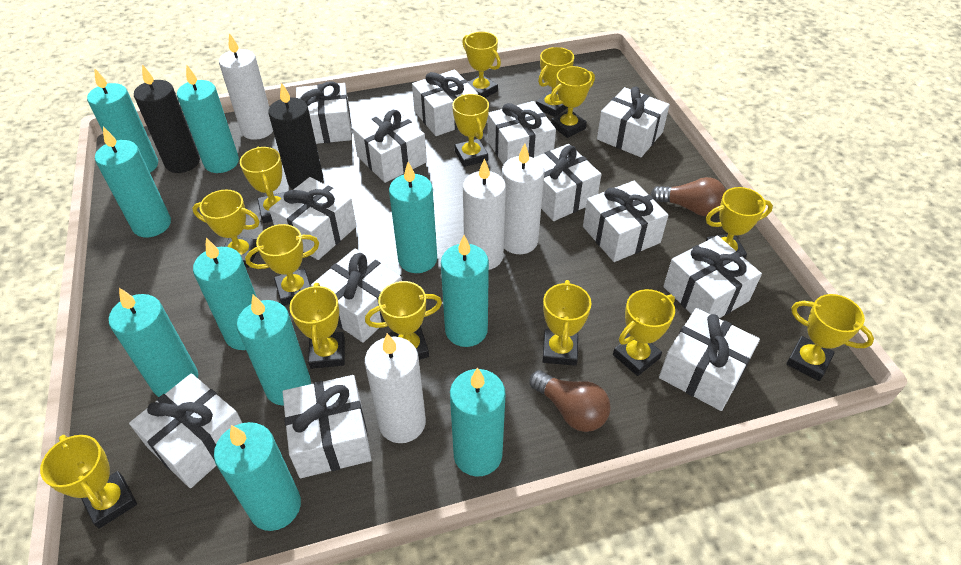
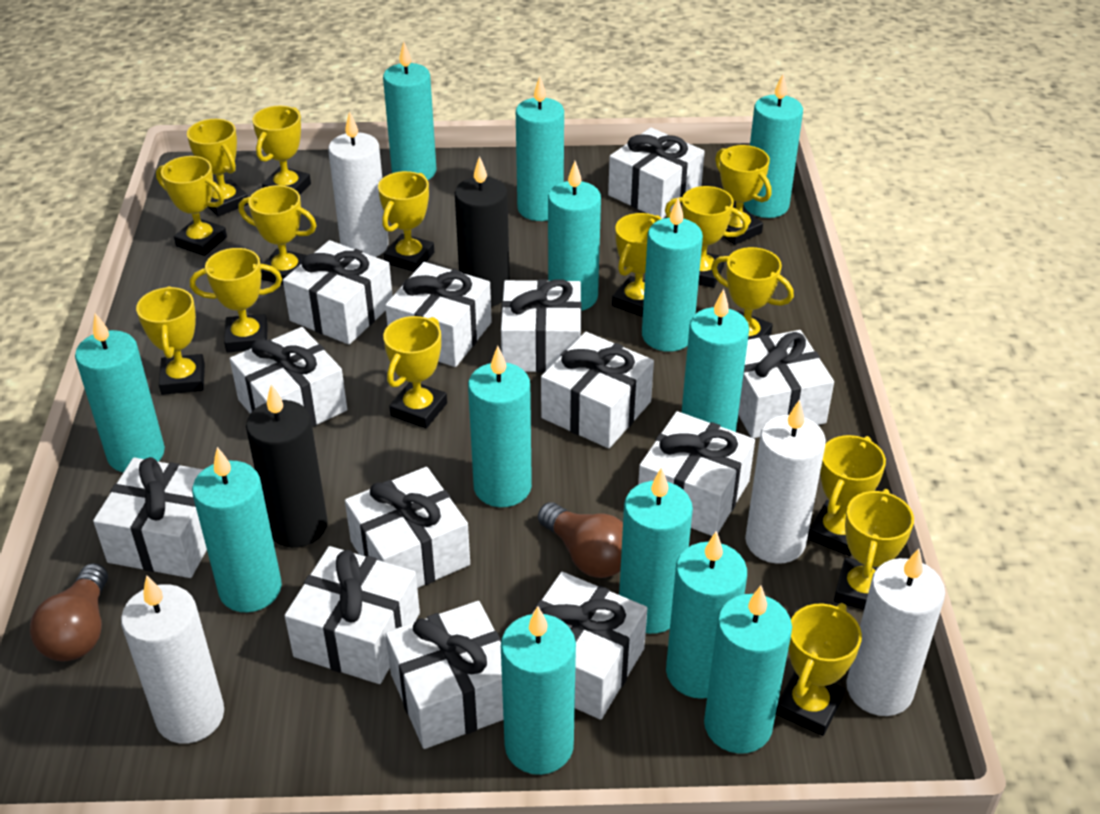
turquoise candle: [87,68,158,173] [95,127,171,237] [109,288,198,397] [177,65,239,173] [193,238,257,350] [214,422,301,531] [237,295,311,406] [389,162,437,273] [441,235,489,347] [450,367,506,477] = 10 -> [75,313,165,473] [192,447,282,612] [383,42,436,180] [468,346,532,507] [501,606,576,775] [516,76,564,221] [548,161,601,311] [619,467,693,634] [642,198,703,352] [666,531,747,699] [682,289,749,432] [704,586,792,754] [744,73,803,218] = 13
yellow trophy: [40,435,137,528] [192,190,260,268] [240,147,285,223] [245,224,319,306] [289,283,345,369] [365,281,442,360] [452,94,489,167] [462,32,501,98] [536,47,574,117] [543,280,591,366] [550,66,595,138] [613,289,675,376] [706,187,773,258] [786,294,874,381] = 14 -> [136,286,205,395] [156,156,227,256] [187,119,249,216] [190,248,282,352] [239,185,317,285] [252,106,311,195] [378,171,434,272] [383,316,447,428] [612,213,661,317] [665,186,748,288] [711,247,794,340] [715,145,772,245] [776,603,862,736] [808,435,886,556] [834,489,914,610] = 15

